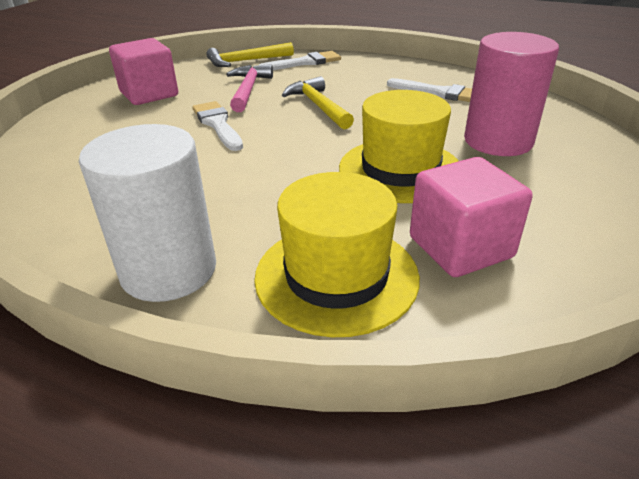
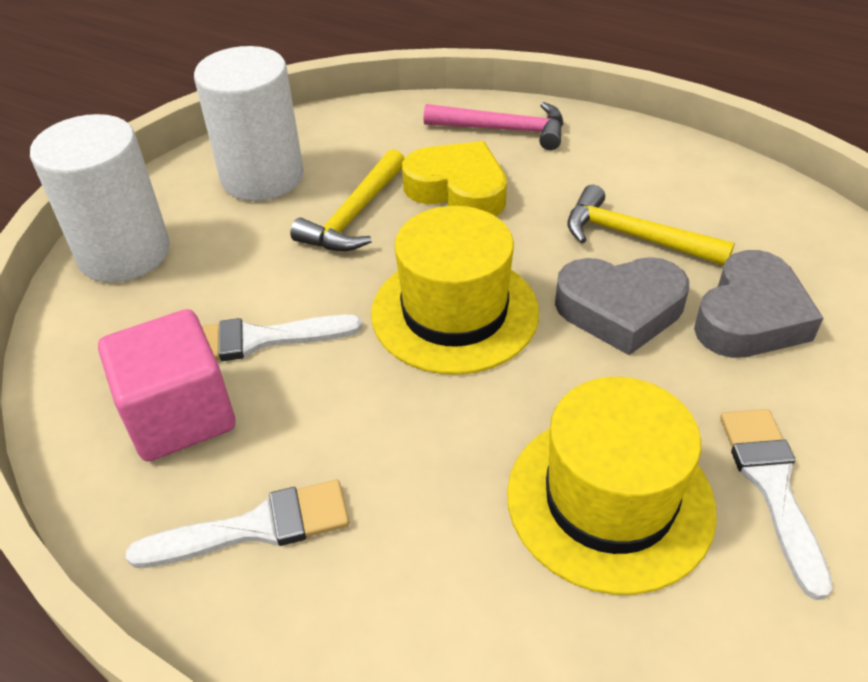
grey heart: none = 0 -> [555,257,689,355] [694,250,823,358] = 2
pink cube: [109,38,178,105] [410,157,532,277] = 2 -> [98,309,235,461] = 1
pink cylinder: [464,32,559,156] = 1 -> none = 0
white cylinder: [79,124,216,302] = 1 -> [30,114,170,282] [194,46,304,201] = 2
yellow heart: none = 0 -> [402,141,507,216] = 1

